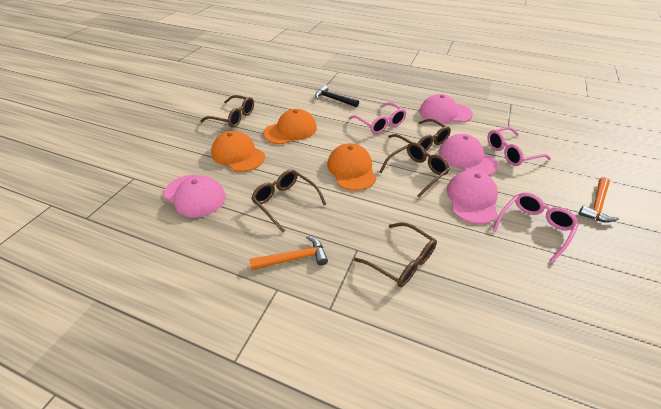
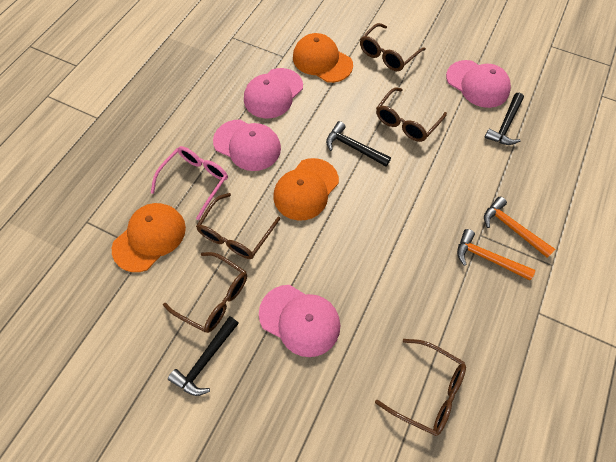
black hammer: [315,85,359,107] = 1 -> [168,316,239,396] [326,121,391,166] [484,93,524,145] = 3
pink glasses: [349,102,407,134] [487,127,551,166] [492,192,579,263] = 3 -> [151,146,228,220] = 1

